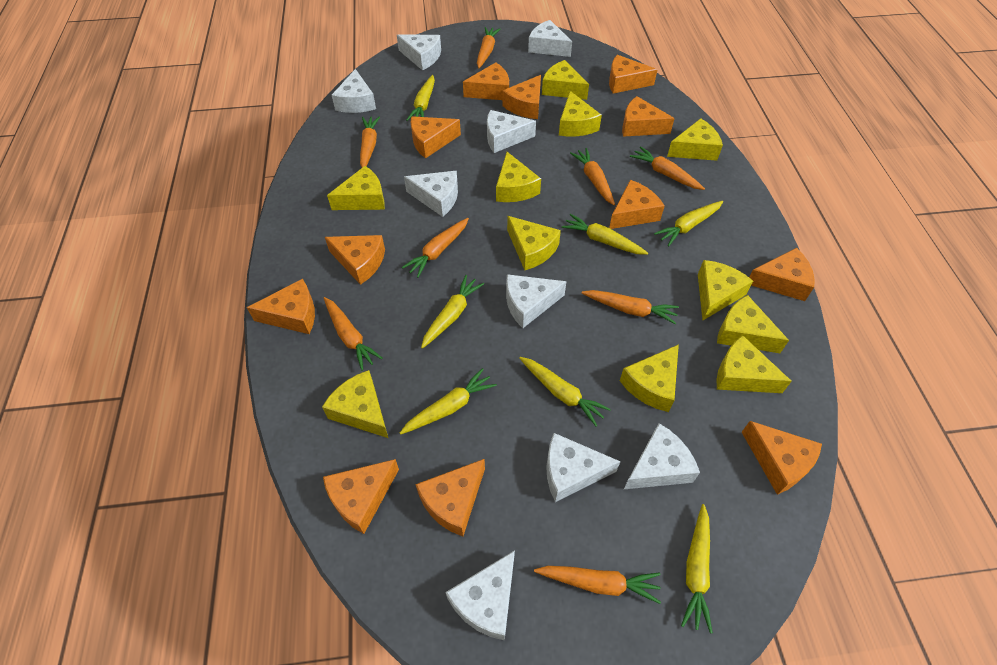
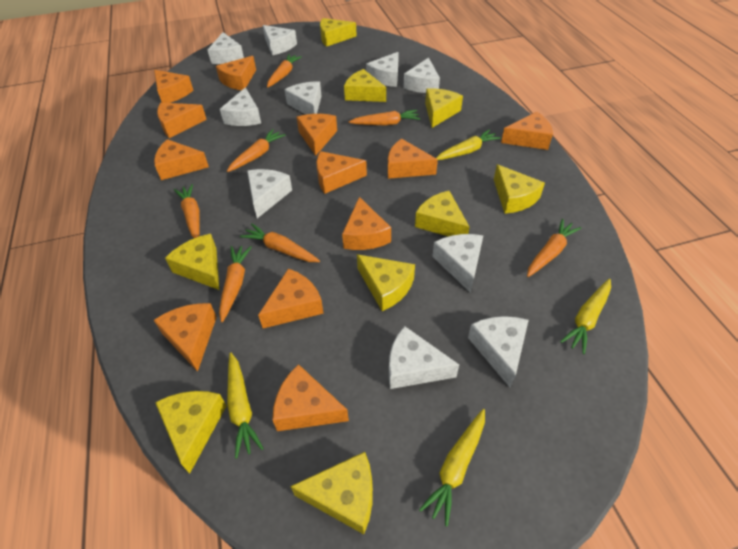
orange carrot: [324,297,383,370] [360,116,380,168] [402,218,469,278] [477,27,500,68] [534,566,661,604] [570,148,615,205] [582,290,679,324] [630,146,705,190] = 8 -> [174,184,200,238] [219,246,252,322] [227,129,285,172] [240,224,320,262] [267,54,302,88] [348,110,420,125] [527,219,581,277] = 7
white cheese: [332,69,376,113] [397,34,441,71] [404,171,458,217] [445,550,515,640] [487,110,536,153] [506,274,567,328] [528,20,572,57] [546,433,621,502] [623,423,700,490] = 9 -> [208,32,244,64] [220,87,261,126] [247,169,292,218] [263,25,297,55] [285,81,321,115] [366,52,399,87] [389,326,459,389] [404,57,440,93] [432,234,483,293] [468,316,529,388] = 10
yellow carrot: [400,368,497,434] [406,75,435,121] [421,275,484,349] [519,357,611,427] [562,214,648,255] [654,201,723,246] [681,504,713,633] = 7 -> [227,353,264,459] [419,409,485,527] [436,129,501,160] [560,279,611,354] = 4
yellow cheese: [322,370,388,438] [327,166,385,210] [496,152,541,202] [507,216,561,270] [542,60,589,100] [559,91,602,136] [620,344,679,412] [667,118,723,161] [698,260,753,320] [716,335,792,393] [717,295,789,353] = 11 -> [155,391,226,474] [165,234,219,290] [290,452,373,534] [320,18,357,47] [344,69,386,102] [357,254,415,311] [415,191,469,237] [425,88,463,128] [494,164,545,214] = 9

